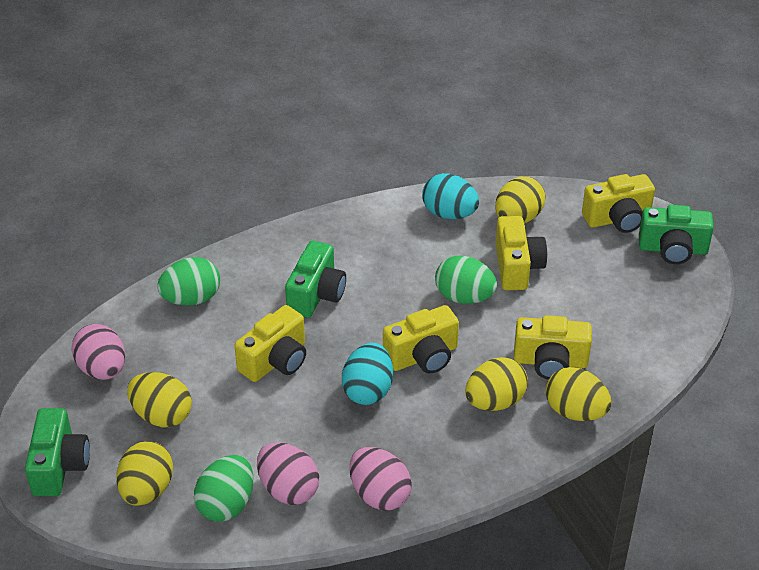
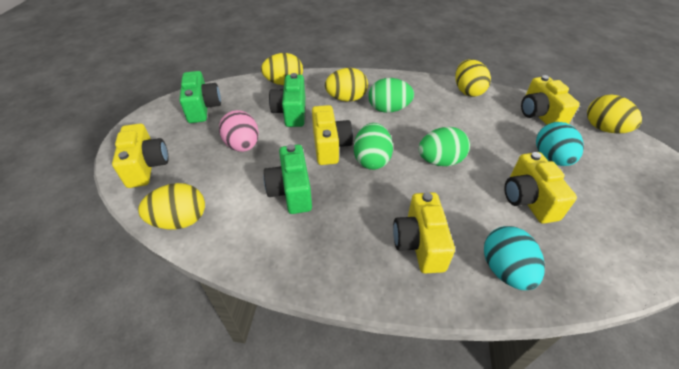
pink egg: [71,324,125,380] [257,442,319,505] [349,447,412,511] = 3 -> [219,110,259,152] = 1

